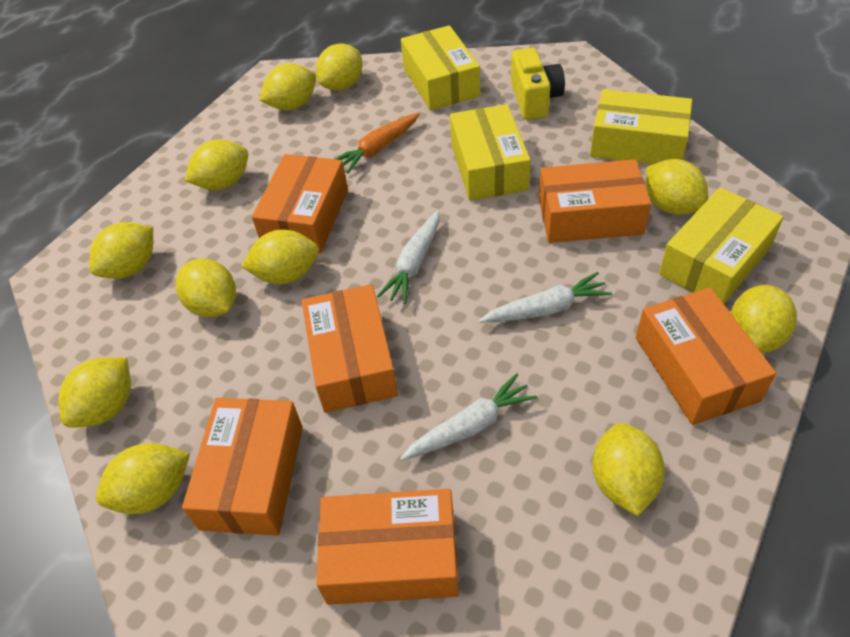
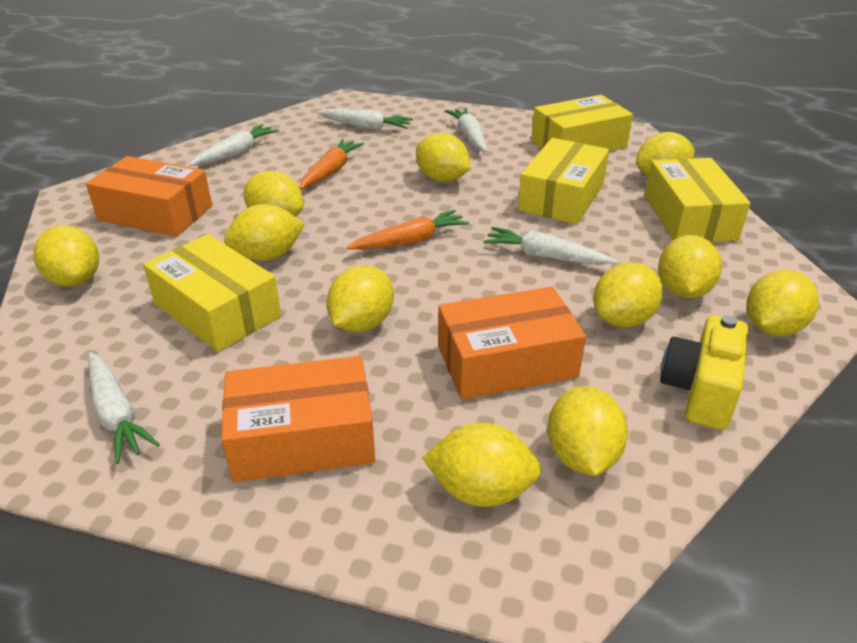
orange box: [182,398,303,536] [252,154,348,254] [302,284,398,413] [316,489,459,605] [539,159,651,243] [636,287,776,425] = 6 -> [86,156,212,237] [221,356,375,482] [438,287,586,400] = 3
orange carrot: [335,112,420,174] = 1 -> [299,139,364,189] [347,210,469,250] = 2
white carrot: [377,210,439,304] [400,373,537,461] [479,272,612,323] = 3 -> [89,352,160,464] [189,124,279,166] [317,109,413,130] [445,108,487,152] [483,227,617,265] = 5

